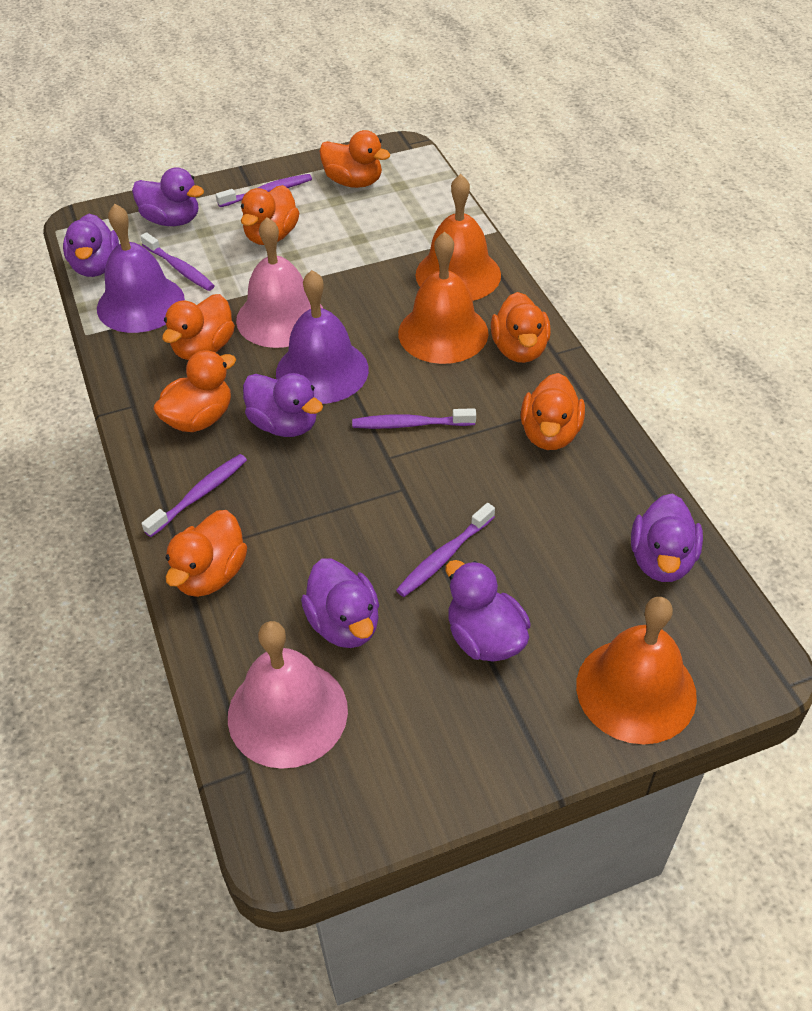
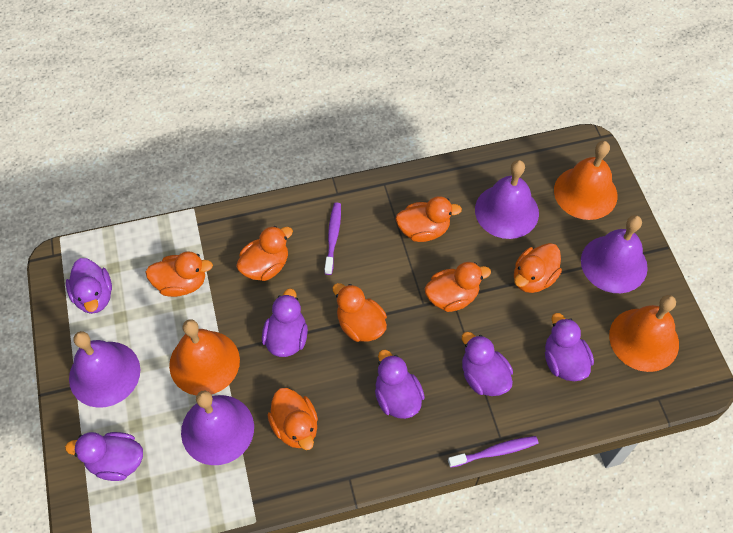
pink bell: [228,621,348,769] [236,217,323,348] = 2 -> none = 0
purple bell: [97,204,185,333] [276,270,369,404] = 2 -> [69,331,140,408] [181,390,254,465] [475,160,539,239] [581,215,648,293] = 4
purple toothbrush: [140,232,215,291] [141,454,247,537] [216,174,312,207] [352,408,476,429] [396,503,495,597] = 5 -> [325,203,341,275] [448,436,539,468] = 2

